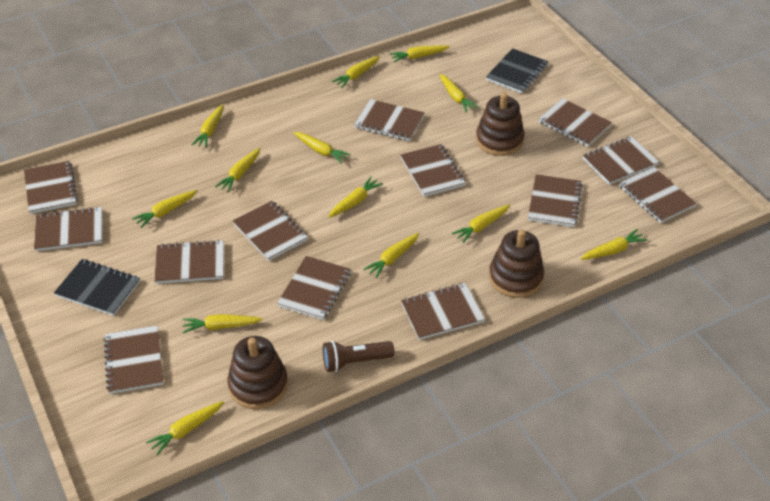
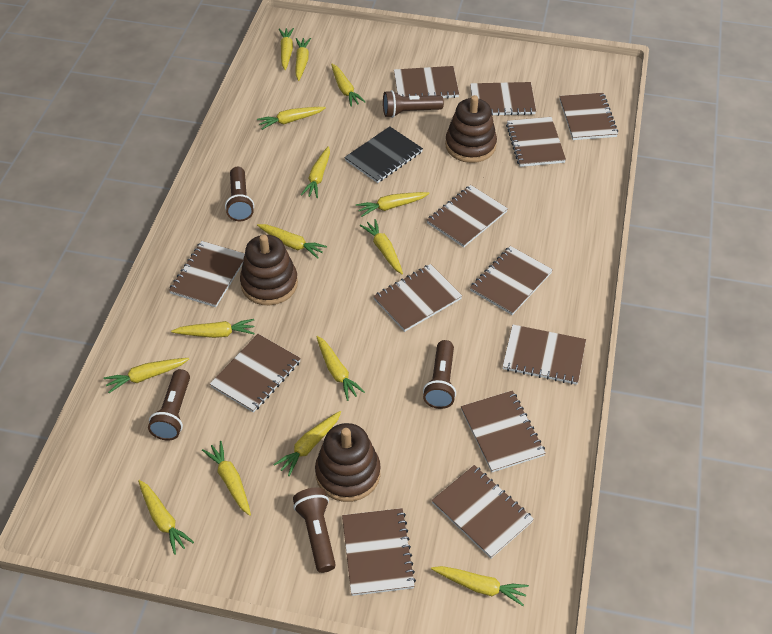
black notebook: [54,259,140,316] [486,48,548,93] = 2 -> [344,126,423,183] = 1
brown flashlight: [323,341,394,372] = 1 -> [148,369,190,440] [225,167,254,221] [293,487,336,573] [383,90,444,118] [423,340,456,409] = 5
yellow carrot: [132,190,197,228] [146,401,224,456] [183,314,263,333] [192,104,223,148] [215,148,260,192] [293,132,351,164] [328,176,383,218] [332,56,380,88] [363,233,420,278] [390,45,450,62] [439,74,479,112] [452,204,510,243] [581,229,647,260] = 13 -> [104,358,189,393] [138,480,194,555] [171,319,255,338] [202,441,251,516] [257,107,326,130] [257,224,327,259] [273,411,341,476] [279,28,294,70] [296,38,311,81] [301,146,330,198] [316,336,365,401] [331,64,365,107] [356,192,429,217] [360,219,403,274] [431,566,529,606] = 15

